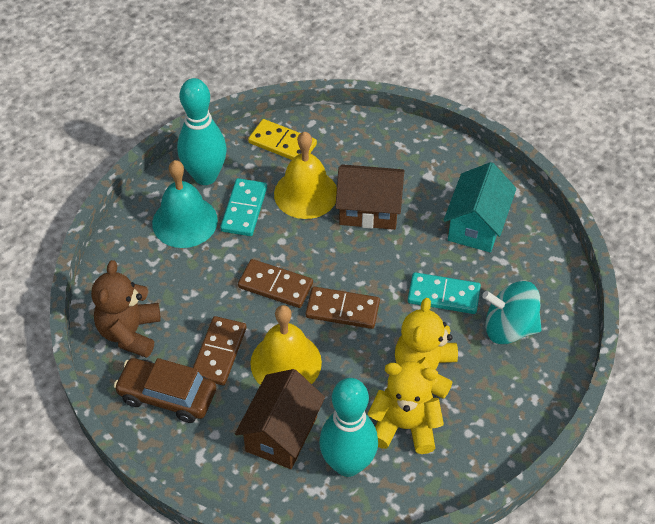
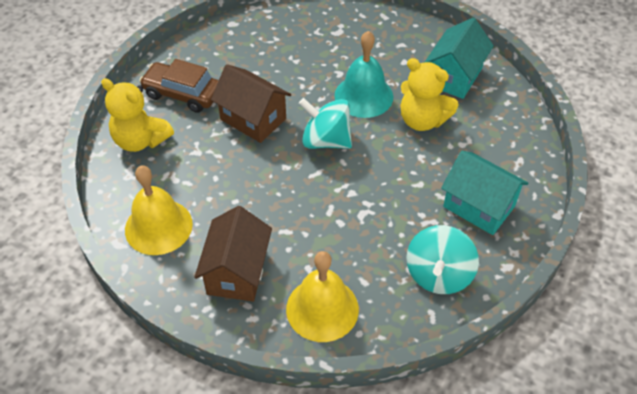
brown domino: [193,316,247,385] [238,259,313,308] [306,287,380,329] = 3 -> none = 0
brown teddy bear: [91,260,161,358] = 1 -> none = 0
turquoise bowling pin: [177,78,227,185] [319,378,378,477] = 2 -> none = 0
turquoise domino: [220,178,267,236] [408,272,481,314] = 2 -> none = 0
turquoise house: [444,162,516,252] = 1 -> [425,18,494,99] [441,151,529,235] = 2
turquoise spinning top: [482,281,542,344] = 1 -> [299,98,352,149] [406,225,479,294] = 2
yellow domino: [248,119,317,160] = 1 -> none = 0

